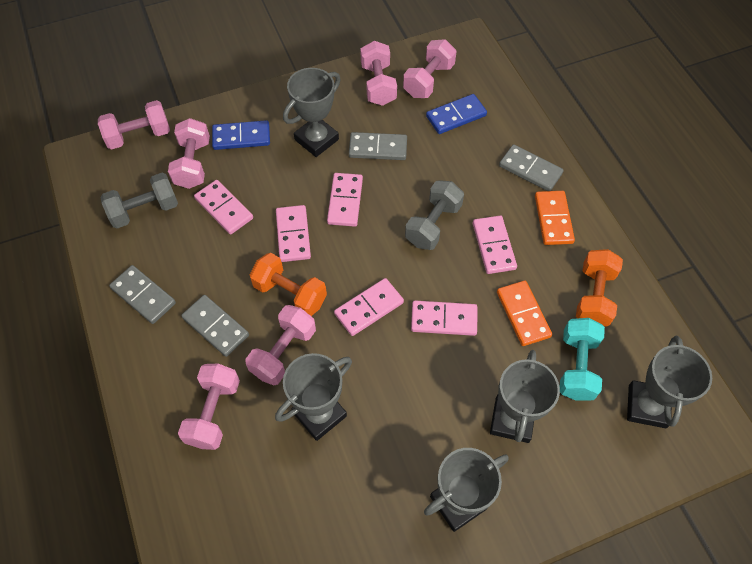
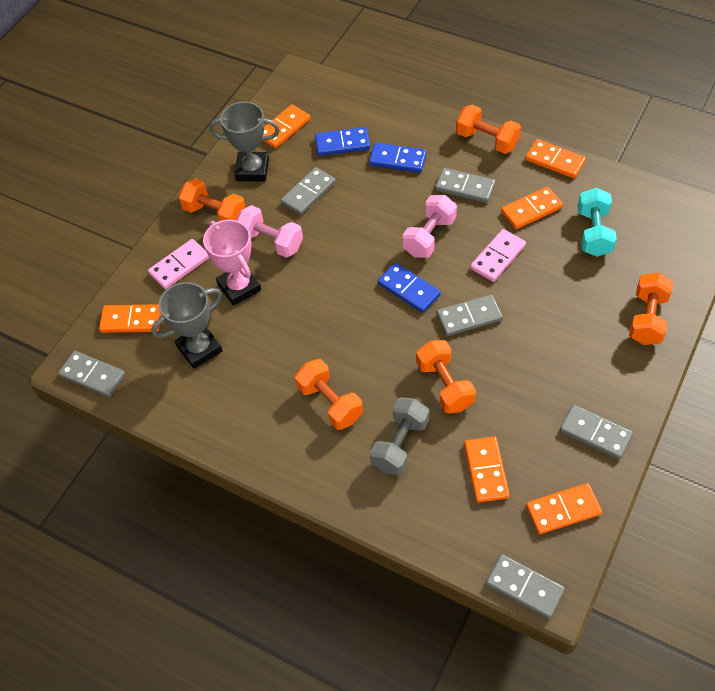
blue domino: [212,120,270,150] [426,94,487,134] = 2 -> [315,127,370,156] [369,143,427,173] [378,263,441,313] = 3
grey domino: [109,265,176,324] [181,295,249,357] [349,132,407,160] [499,144,564,191] = 4 -> [58,351,125,397] [281,167,336,215] [435,168,495,203] [437,295,503,336] [486,554,565,619] [560,405,633,459] = 6
grey dumbbell: [101,173,178,228] [405,180,464,250] = 2 -> [370,397,429,475] = 1
grey trophy: [275,353,352,441] [283,68,341,157] [424,448,509,532] [490,350,560,443] [627,336,712,428] = 5 -> [151,282,222,369] [209,101,280,182] = 2
orange domino: [497,281,552,346] [535,191,575,245] = 2 -> [99,304,161,333] [263,105,310,148] [464,436,510,502] [501,187,563,229] [525,139,586,178] [526,483,602,534] = 6
orange dumbbell: [250,253,327,316] [576,249,623,326] = 2 -> [179,178,246,221] [295,359,363,430] [416,340,476,414] [456,105,521,154] [629,273,673,345] = 5
pink domino: [194,180,253,234] [276,205,311,262] [327,173,363,227] [334,278,404,336] [411,301,477,336] [473,216,517,274] = 6 -> [148,239,209,289] [470,229,526,282] = 2
pink dumbbell: [98,100,170,150] [168,118,210,189] [178,364,240,450] [245,305,316,385] [360,41,397,106] [403,39,457,98] = 6 -> [236,205,303,258] [403,195,457,258] = 2
pink trophy: none = 0 -> [203,220,261,306] = 1

